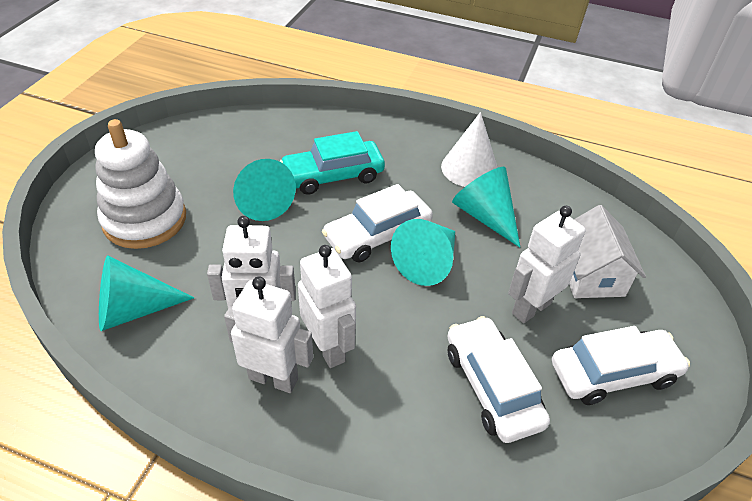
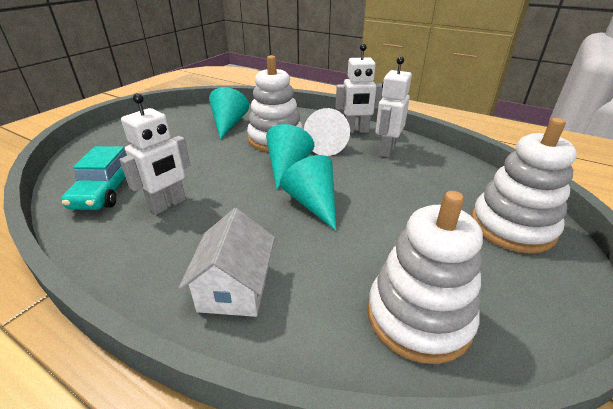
turquoise cone: [99,256,194,331] [233,159,296,221] [391,219,455,286] [452,167,520,247] = 4 -> [209,87,249,139] [266,124,314,190] [280,155,336,231] = 3
white car: [322,184,433,263] [447,316,550,443] [552,326,690,405] = 3 -> none = 0
white robot: [207,216,296,309] [224,276,313,393] [298,245,356,368] [508,206,586,323] = 4 -> [120,93,190,215] [336,44,383,133] [375,56,412,157] = 3
white stacking toy: [95,119,186,249] = 1 -> [247,55,303,152] [367,191,483,364] [471,118,577,253] = 3

